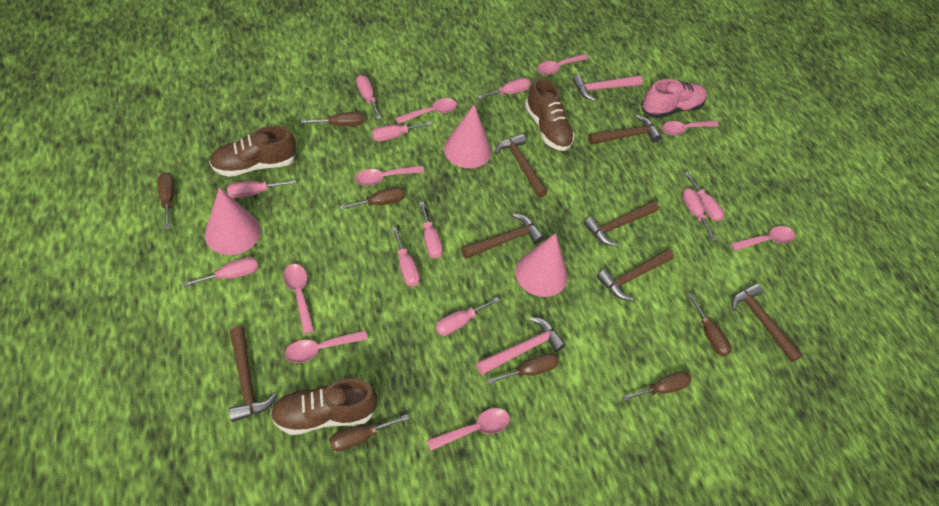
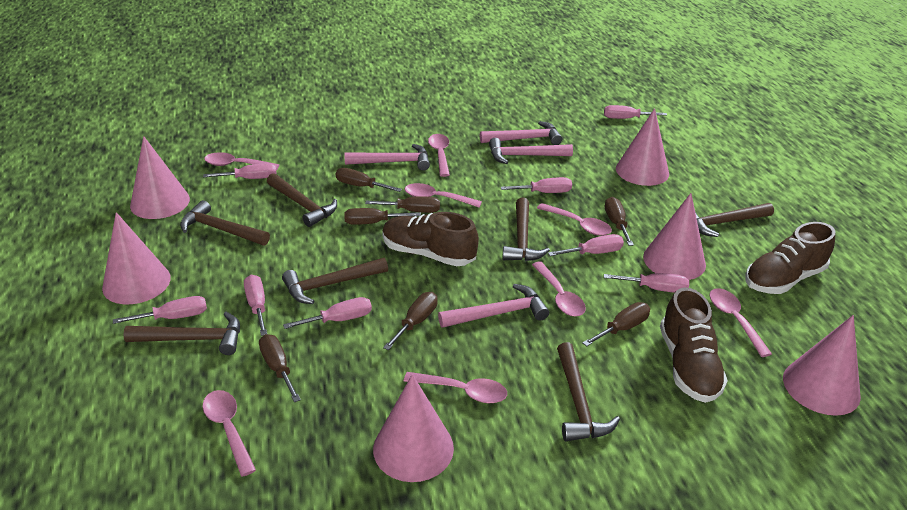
pink cone: [205,188,261,255] [444,104,491,168] [515,233,568,297] = 3 -> [102,212,171,304] [130,136,190,219] [373,374,454,482] [616,108,669,186] [643,193,706,280] [783,315,861,416] = 6
pink hammer: [476,317,566,375] [572,74,642,101] = 2 -> [344,144,430,171] [438,284,549,328] [480,121,562,145] [489,138,573,164] = 4
pink screwdriver: [183,257,258,287] [227,180,296,198] [356,75,381,119] [372,121,432,141] [392,228,419,286] [419,202,442,259] [436,297,500,336] [478,78,531,99] [682,188,716,241] [684,172,724,221] = 10 -> [113,296,207,324] [203,163,277,179] [244,275,267,336] [283,297,372,329] [501,177,572,193] [548,234,624,256] [604,105,667,119] [604,273,689,293] = 8
pink shoe: [642,79,707,118] = 1 -> none = 0

